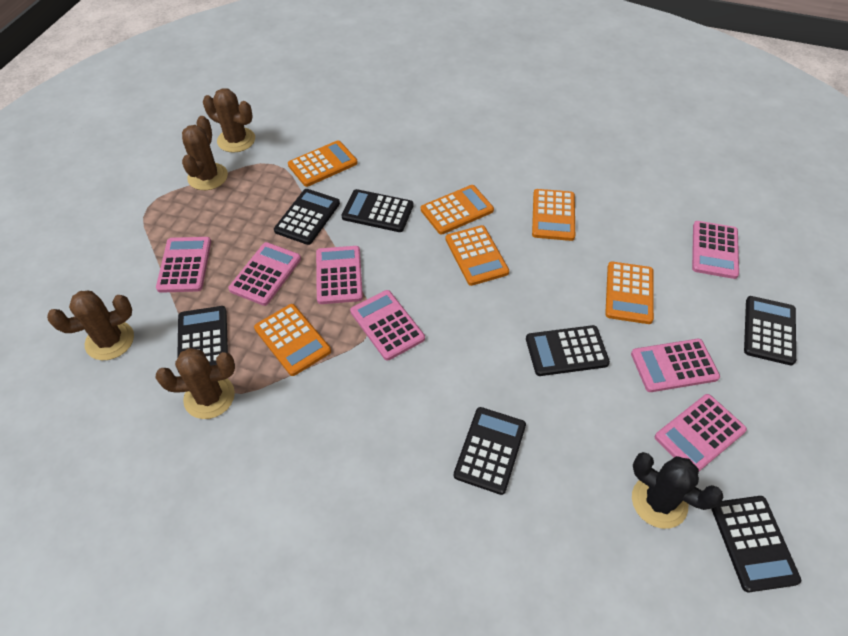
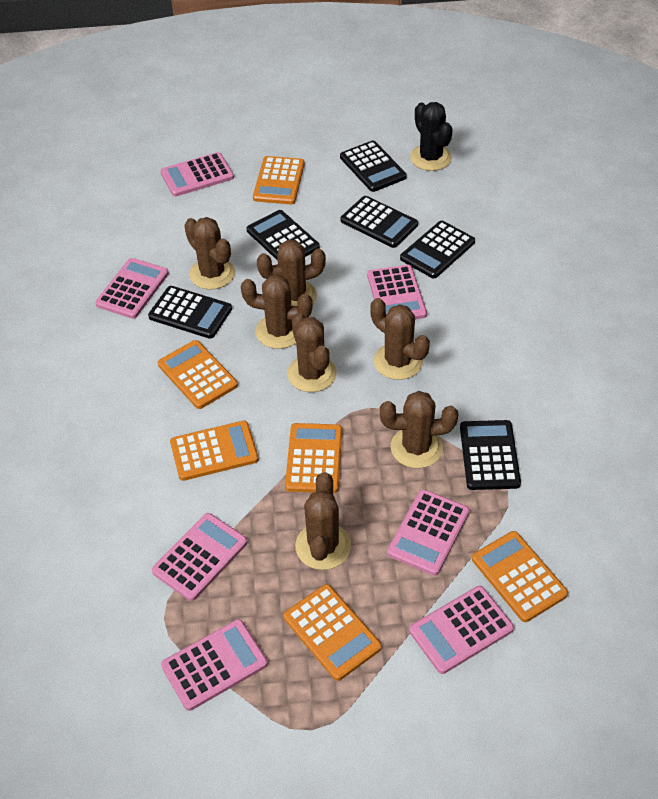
black calculator: [177,306,228,372] [274,189,340,245] [341,189,414,232] [454,407,526,495] [526,325,610,376] [711,496,801,592] [744,296,796,365] = 7 -> [148,286,232,339] [247,210,320,261] [340,141,407,192] [340,196,418,248] [400,221,475,278] [460,420,521,490] = 6
brown cactus: [47,291,134,360] [156,348,235,419] [182,116,228,190] [203,88,255,153] = 4 -> [184,217,235,290] [241,275,313,349] [257,240,326,306] [287,313,336,392] [295,472,351,570] [370,298,430,380] [380,391,458,468] = 7

